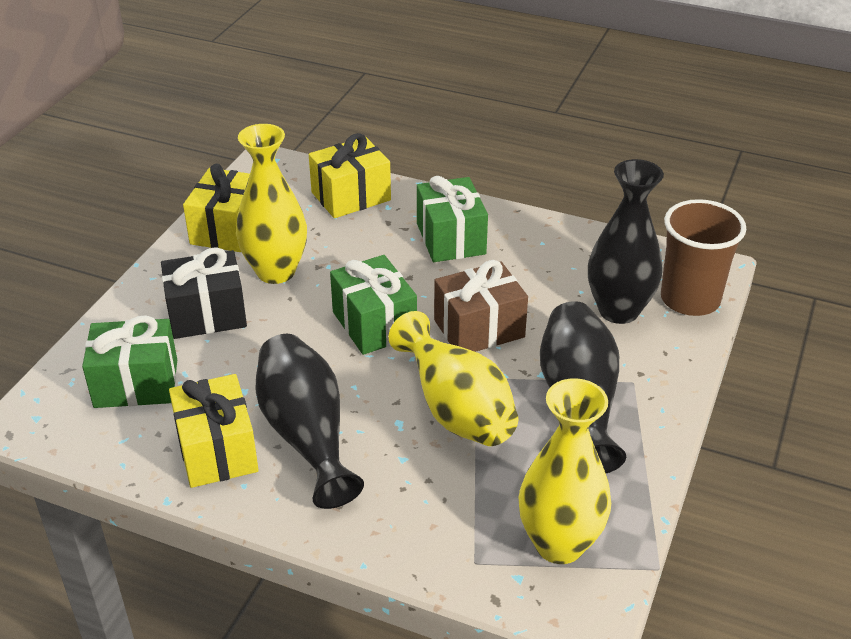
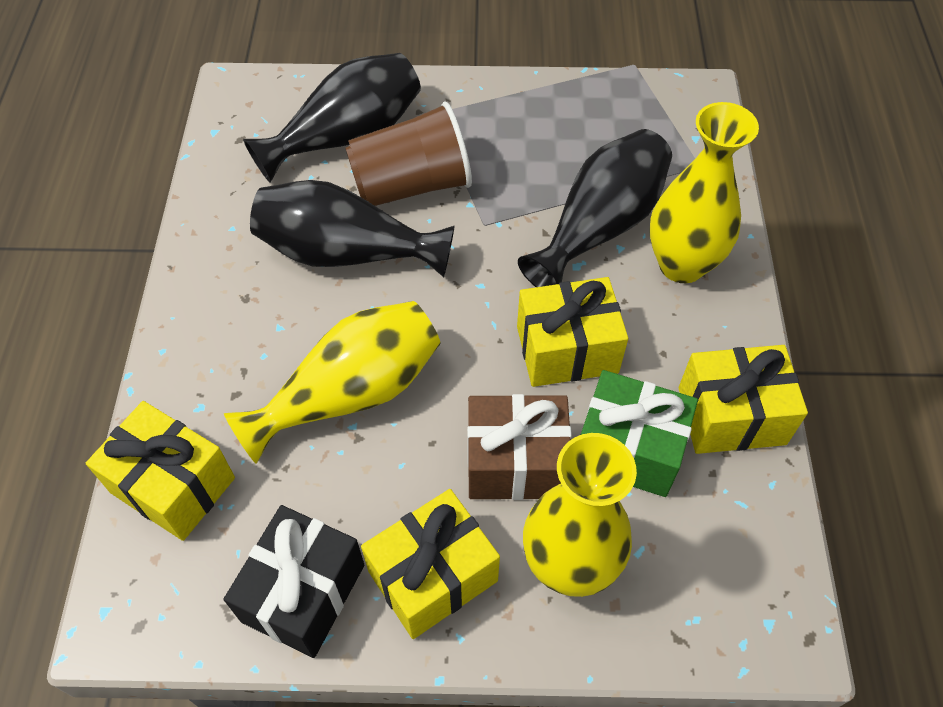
green gift: [82,315,177,408] [330,255,417,355] [417,176,488,262] = 3 -> [581,370,698,497] = 1
yellow gift: [169,374,259,488] [183,164,250,252] [309,133,391,218] = 3 -> [86,401,235,541] [361,489,500,639] [517,277,628,387] [679,345,808,454] = 4

